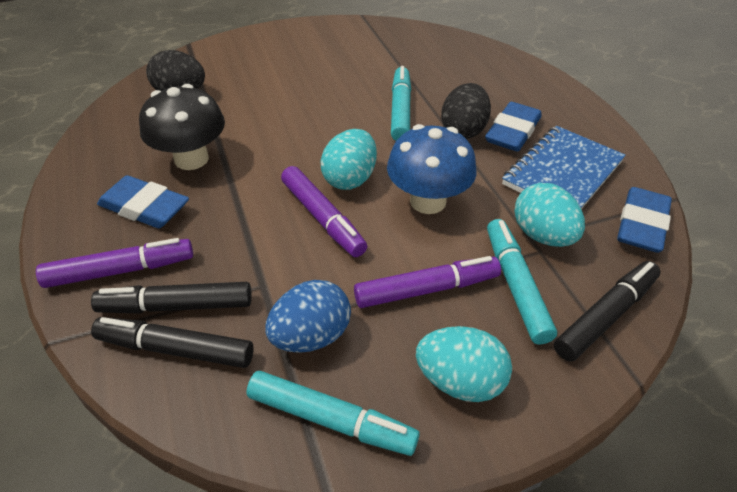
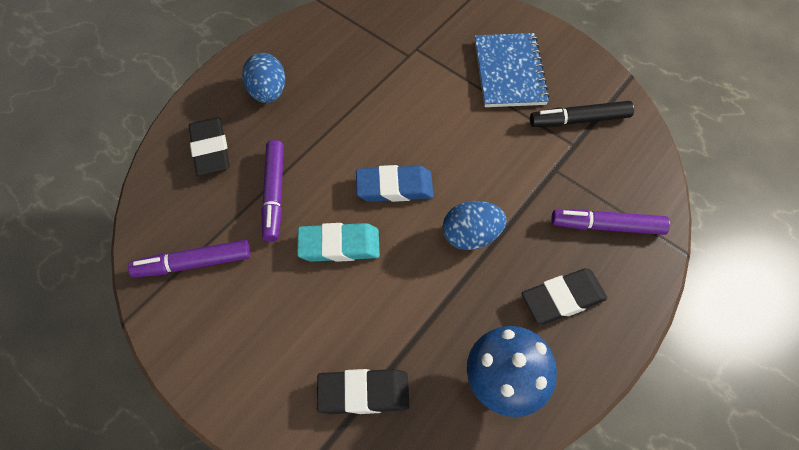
black egg: [146,50,205,91] [441,83,491,139] = 2 -> none = 0
black eraser: none = 0 -> [189,117,230,176] [317,369,410,414] [522,268,608,324] = 3
black marker: [91,282,252,314] [91,317,254,368] [554,261,660,361] = 3 -> [530,101,634,127] = 1
black mushroom: [139,84,225,170] = 1 -> none = 0
blue egg: [265,280,351,353] = 1 -> [242,53,285,103] [443,201,507,250] = 2
blue eraser: [97,175,189,228] [485,102,542,152] [617,187,672,253] = 3 -> [356,165,434,202] = 1
turquoise egg: [321,129,377,190] [416,326,512,402] [514,183,585,247] = 3 -> none = 0
turquoise eraser: none = 0 -> [297,223,380,262] = 1
turquoise marker: [246,371,420,456] [391,66,411,141] [487,219,557,344] = 3 -> none = 0

